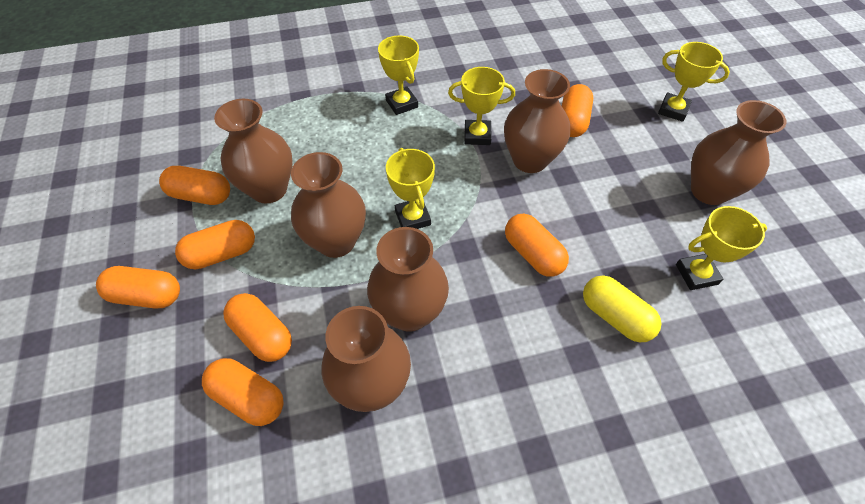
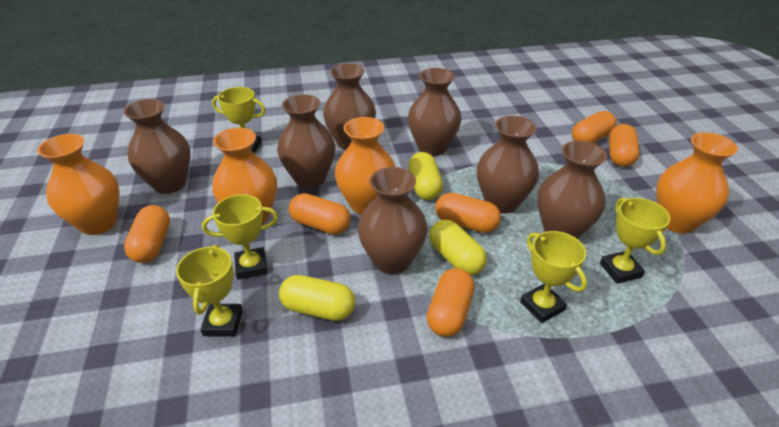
brown vase: [214,99,292,203] [291,152,366,258] [322,306,411,412] [367,227,449,332] [504,69,570,173] [691,100,786,205] = 6 -> [123,99,191,194] [277,94,335,188] [323,63,376,150] [358,167,427,274] [408,68,461,156] [477,116,539,214] [537,141,607,239] = 7
orange capsule: [96,266,180,308] [159,166,230,205] [175,220,255,269] [202,358,284,426] [223,293,292,362] [505,214,569,277] [562,84,593,137] = 7 -> [124,205,170,263] [289,193,351,235] [427,268,475,337] [435,193,501,233] [572,111,617,143] [609,124,640,167] = 6
orange vase: none = 0 -> [37,134,120,235] [212,128,277,224] [335,117,395,214] [656,132,738,234] = 4
yellow capsule: [583,275,661,343] = 1 -> [279,275,355,321] [408,152,443,200] [429,220,487,275] = 3

